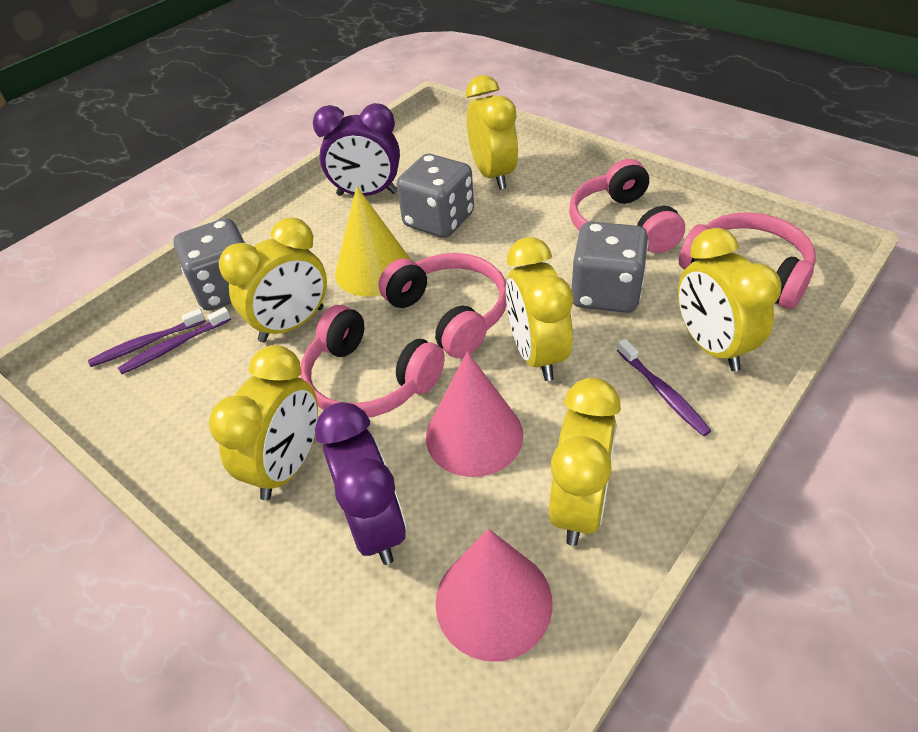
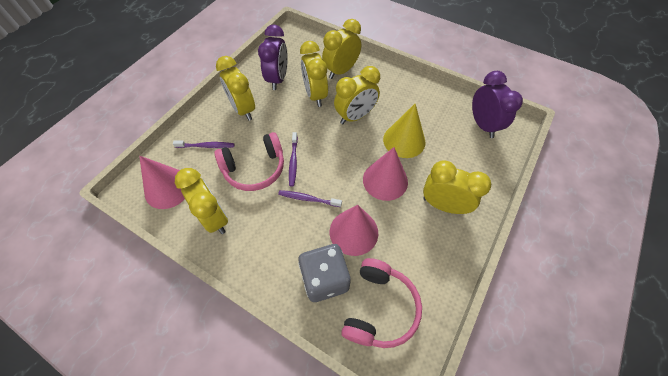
grey dice: [173,218,245,311] [396,154,474,238] [571,222,649,313] = 3 -> [298,244,351,302] = 1
pink cone: [426,352,523,477] [436,529,553,662] = 2 -> [139,156,185,209] [330,205,378,256] [363,147,408,201] = 3
pink headphones: [300,305,445,418] [379,253,507,358] [569,159,685,253] [679,212,816,309] = 4 -> [215,132,284,191] [341,258,422,348] = 2

